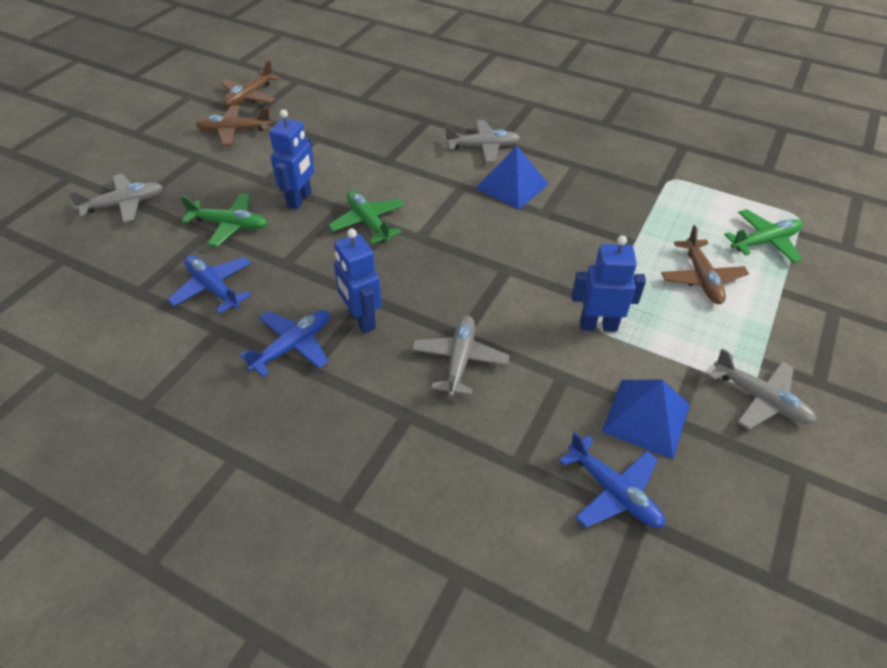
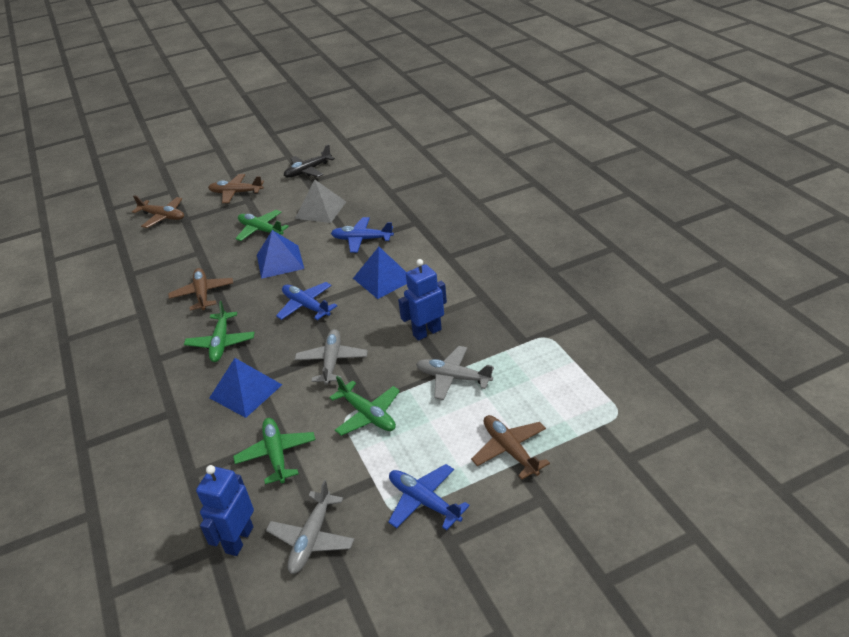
black plane: none = 0 -> [284,144,335,178] = 1
blue pyramid: [476,146,549,210] [602,379,690,459] = 2 -> [209,358,282,418] [257,230,304,279] [353,247,407,299] = 3
blue robot: [270,109,314,209] [334,228,382,334] [572,235,646,332] = 3 -> [196,465,254,556] [398,259,447,341] = 2
brown plane: [196,105,272,146] [220,60,281,107] [661,225,749,304] = 3 -> [132,195,184,228] [168,268,233,310] [208,174,264,203] [471,415,550,479] = 4
green plane: [181,193,268,247] [328,190,405,244] [724,209,803,263] = 3 -> [184,301,255,362] [233,418,316,484] [235,210,289,241] [329,376,400,436] = 4
grey plane: [68,174,163,223] [412,316,509,397] [445,120,520,162] [709,348,817,430] = 4 -> [266,480,354,574] [295,329,368,385] [416,346,494,400] = 3
grey pyramid: none = 0 -> [295,180,346,223] = 1

